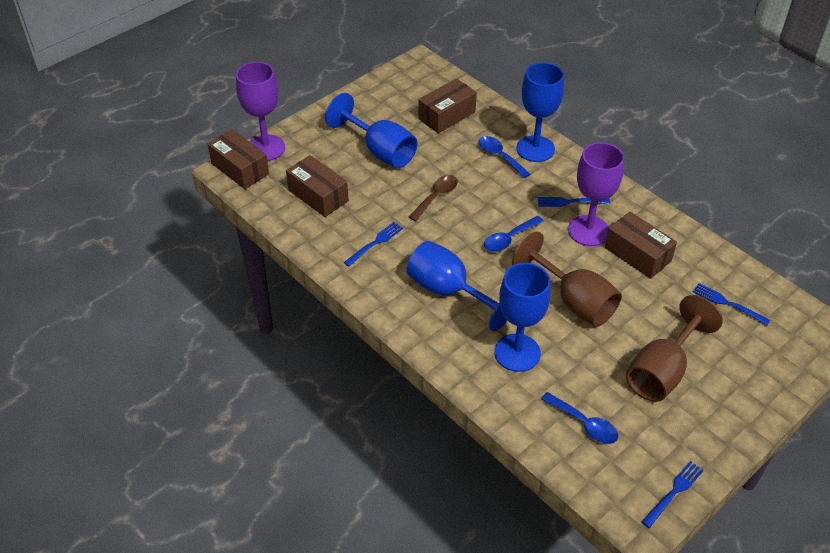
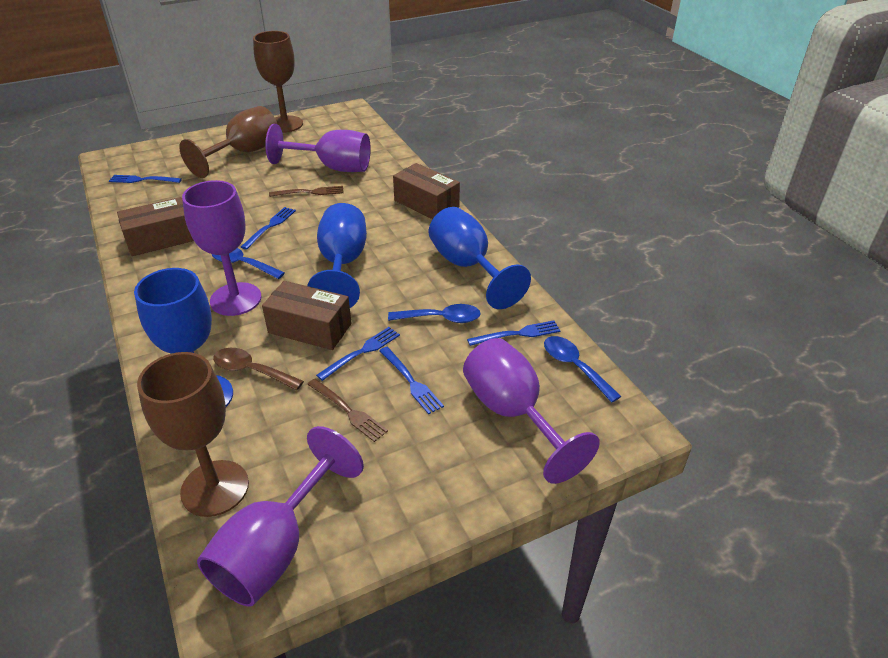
blue fork: [344,222,403,267] [538,197,610,207] [642,461,704,528] [693,283,770,325] = 4 -> [109,175,182,183] [241,207,296,250] [316,327,400,381] [379,347,444,414] [467,320,560,346] = 5
blue goblet: [325,93,417,168] [407,241,507,331] [494,263,551,372] [516,62,564,162] = 4 -> [134,268,233,407] [307,203,367,308] [429,207,531,309] = 3
brown box: [207,129,269,189] [286,155,349,217] [419,78,477,133] [605,212,677,279] = 4 -> [117,197,194,256] [262,281,352,350] [393,163,460,219] = 3
brown fork: none = 0 -> [269,186,344,197] [307,379,388,442] = 2
brown goblet: [512,232,622,327] [626,295,723,402] = 2 -> [137,352,249,517] [179,106,277,178] [253,31,303,133] = 3
purple goblet: [236,62,285,161] [568,142,624,246] = 2 -> [182,180,262,316] [197,426,364,607] [265,124,371,172] [463,338,600,484] = 4

